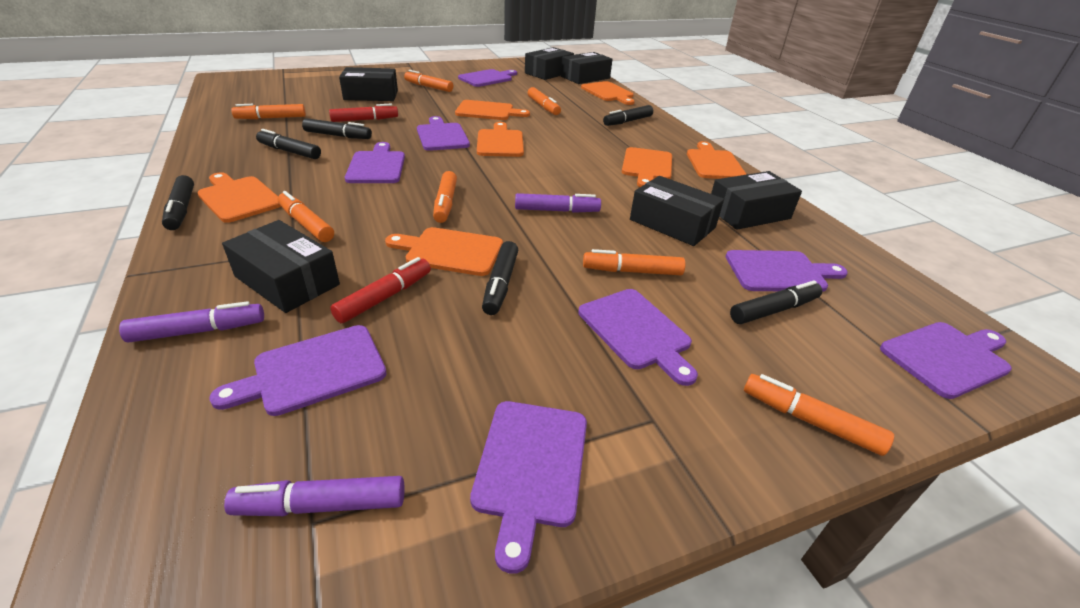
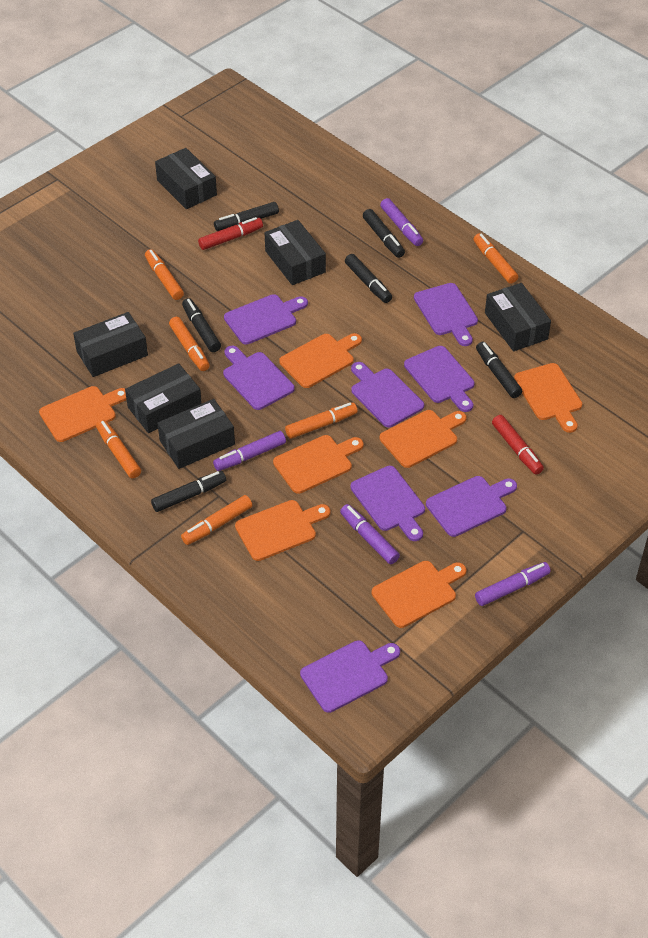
orange marker: [231,104,306,119] [278,191,334,242] [404,70,453,92] [433,171,457,223] [528,87,561,115] [583,249,685,275] [744,374,894,456] = 7 -> [96,420,141,478] [145,249,184,300] [169,317,210,371] [181,495,252,545] [285,402,358,439] [474,233,518,284] = 6
purple marker: [119,301,264,343] [224,476,405,516] [515,193,601,213] = 3 -> [213,431,286,471] [340,504,400,564] [380,198,423,246] [475,562,551,606] = 4

